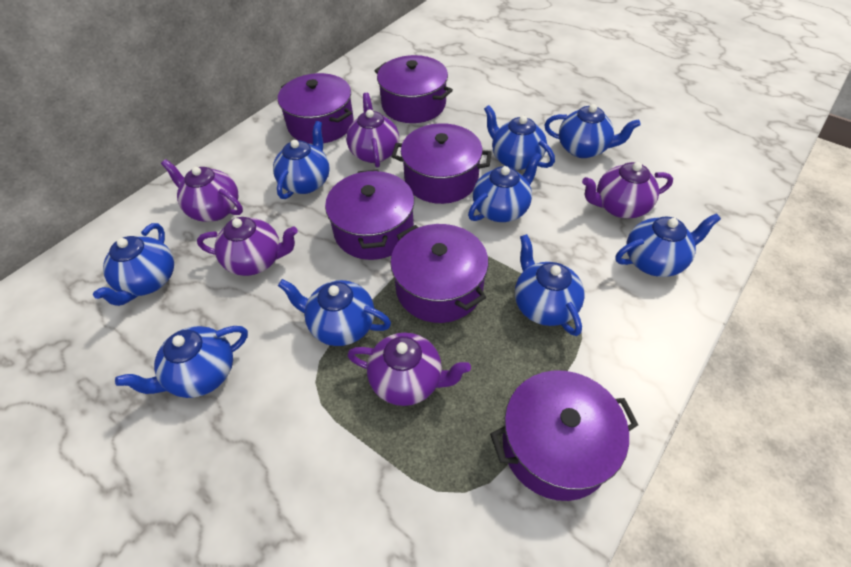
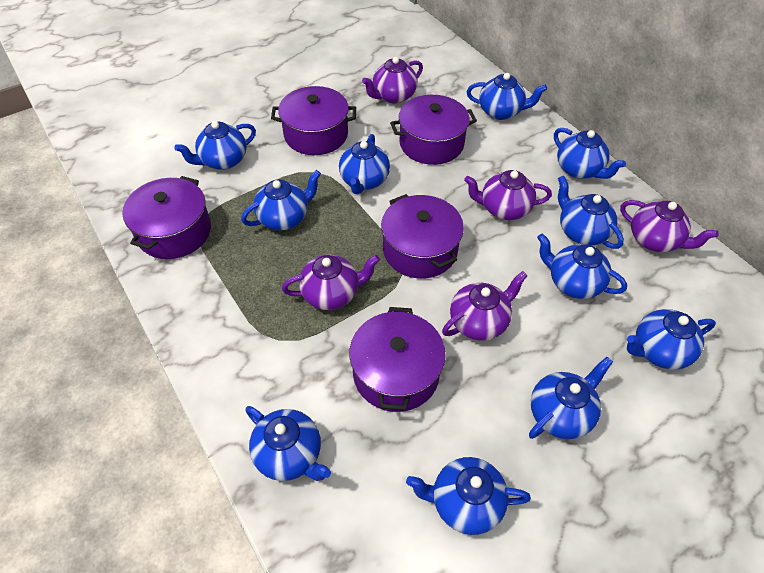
blue teapot: [93,223,174,306] [115,326,248,398] [273,121,330,199] [278,279,391,346] [468,153,542,222] [484,105,555,170] [515,234,585,336] [545,104,641,158] [615,213,721,277] = 9 -> [174,121,256,170] [241,170,321,230] [246,406,331,481] [339,134,390,194] [406,457,531,535] [467,73,547,120] [529,357,613,439] [537,234,627,299] [554,128,626,179] [558,176,624,249] [627,309,716,370] = 11
purple pot: [278,73,354,144] [325,169,414,260] [375,55,453,123] [390,224,488,323] [391,123,492,204] [490,370,638,501] = 6 -> [122,176,211,259] [271,86,356,155] [349,307,446,412] [381,194,464,279] [390,95,477,165] = 5

